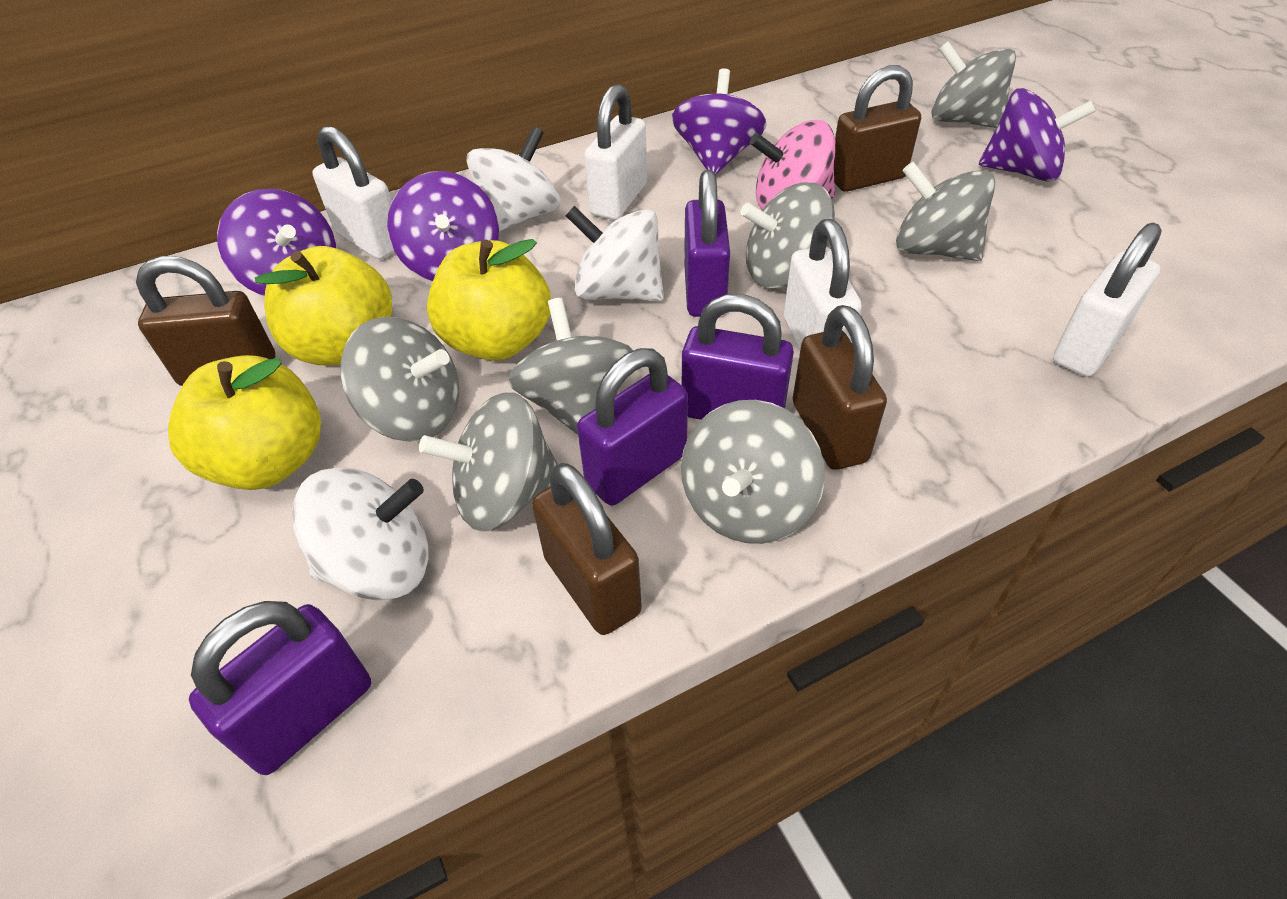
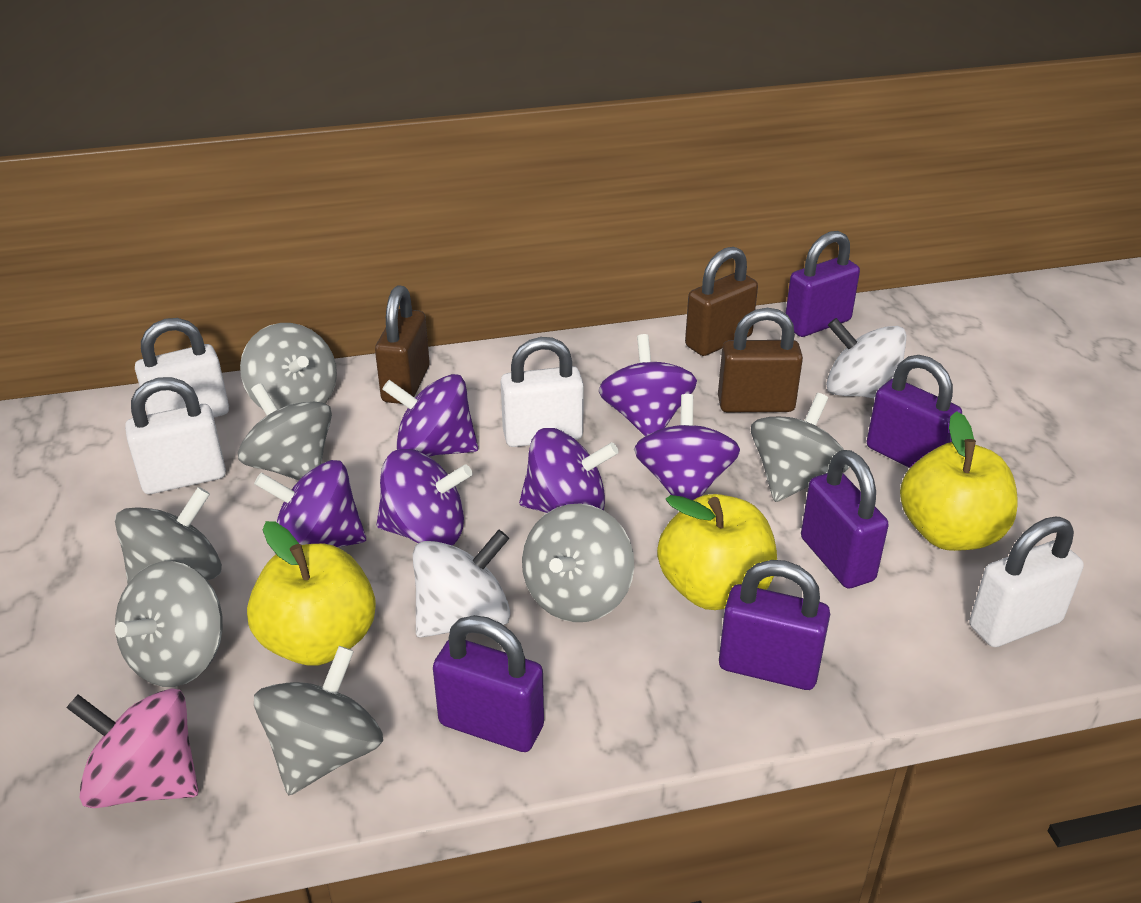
brown padlock: [136,256,275,386] [532,463,642,635] [793,305,887,470] [834,65,921,192] = 4 -> [375,285,430,404] [685,247,758,356] [718,308,803,412] = 3
purple padlock: [189,601,371,775] [577,348,688,506] [682,294,794,420] [684,170,730,317] = 4 -> [433,615,544,752] [719,560,830,690] [785,231,860,337] [801,450,889,589] [867,355,962,468] = 5
purple spinning top: [217,189,336,296] [387,171,499,281] [672,68,767,176] [979,88,1096,182] = 4 -> [254,460,366,547] [377,449,472,545] [382,374,478,456] [519,428,619,513] [599,334,697,436] [634,394,740,500] = 6
white spinning top: [292,467,429,601] [467,126,560,232] [566,206,664,301] = 3 -> [413,530,510,638] [826,318,906,399] = 2

